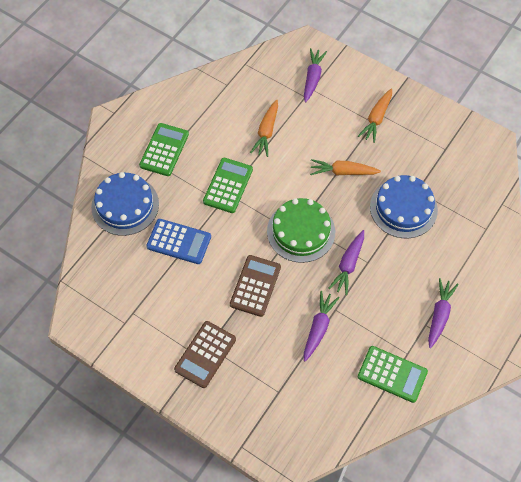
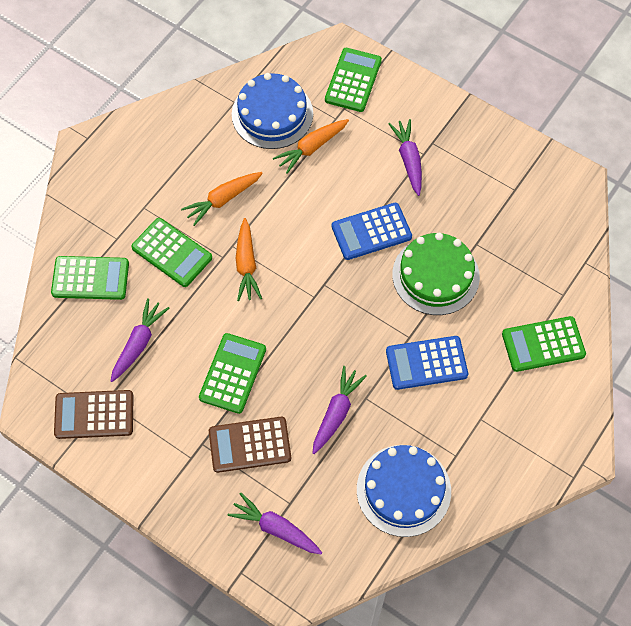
blue calculator: [146,219,211,264] = 1 -> [332,203,412,260] [386,336,468,390] = 2
green calculator: [139,123,189,176] [203,158,253,213] [358,346,428,403] = 3 -> [51,256,129,300] [131,218,212,287] [199,333,266,414] [325,48,382,112] [502,316,586,372] = 5

